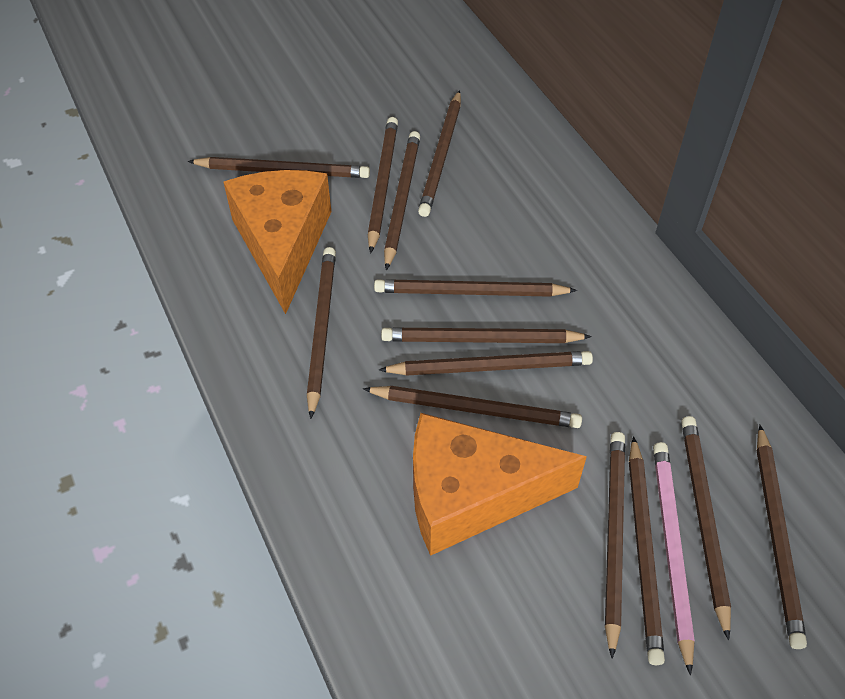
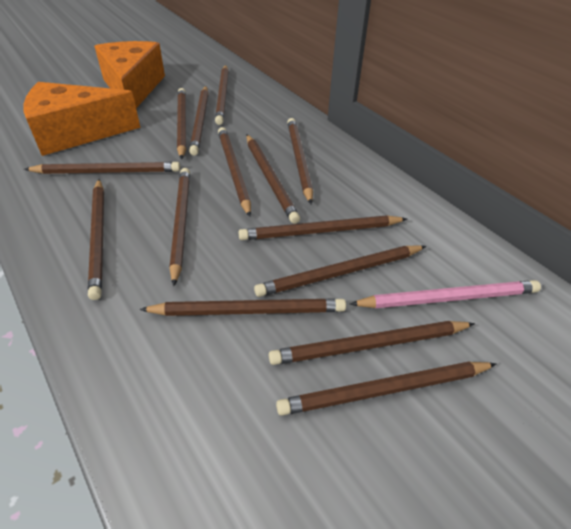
brown pencil: [188,157,370,178] [307,247,336,419] [363,386,582,428] [368,117,398,253] [374,279,577,297] [379,351,593,376] [381,328,592,343] [384,131,420,270] [418,90,461,217] [605,432,625,659] [629,436,665,665] [681,416,731,640] [757,425,807,649] = 13 -> [24,162,180,174] [88,179,104,300] [139,299,346,316] [169,168,190,286] [177,88,186,160] [189,86,208,156] [215,65,229,125] [218,127,251,217] [238,216,407,240] [246,135,300,224] [254,245,426,297] [269,321,475,365] [276,362,496,416] [287,118,313,204] = 14

